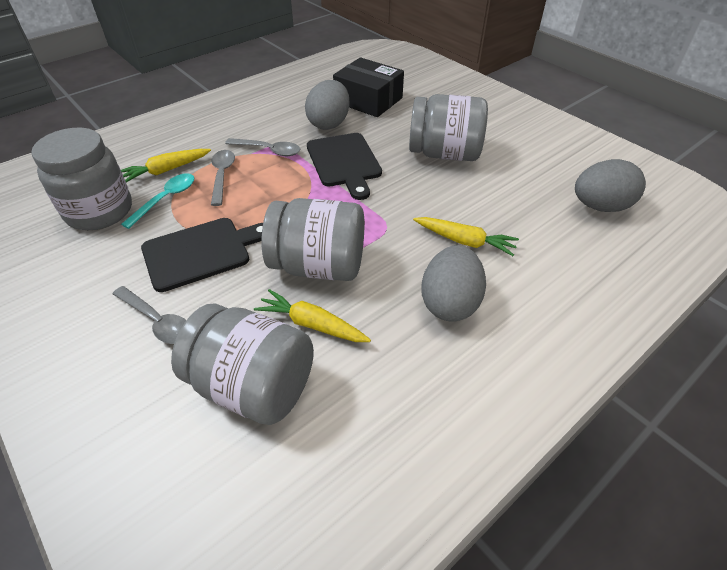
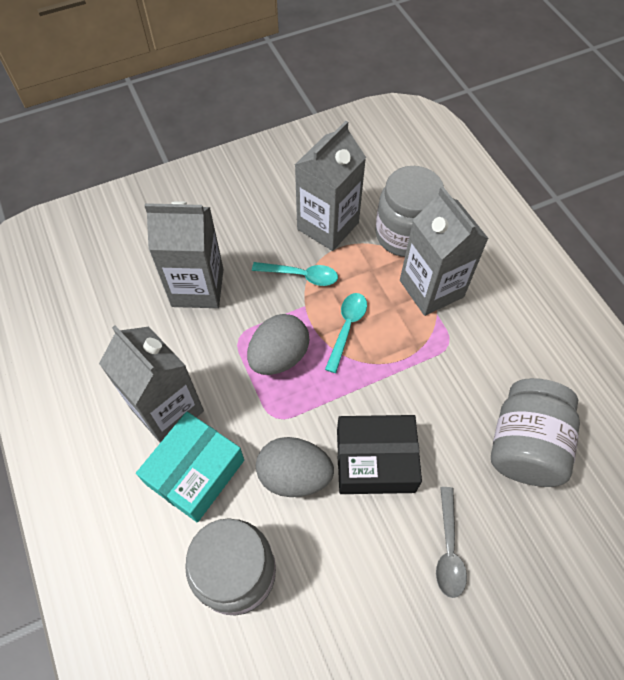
black cutting board: [141,218,263,292] [307,133,382,200] = 2 -> none = 0
grey carton: none = 0 -> [99,326,204,443] [145,201,224,308] [295,121,366,251] [400,187,489,316] = 4
grey egg: [305,80,350,130] [421,245,486,322] [575,159,646,212] = 3 -> [247,314,309,375] [256,437,334,497] = 2
grey jar: [31,128,132,230] [171,303,314,425] [262,198,365,281] [409,94,488,161] = 4 -> [185,518,276,616] [375,166,444,257] [491,378,580,487] = 3
grey spoon: [113,286,186,344] [211,150,235,206] [225,138,300,156] = 3 -> [436,487,467,598] = 1
turquoise box: none = 0 -> [136,412,244,522] = 1
turquoise spoon: [121,173,195,229] = 1 -> [252,262,338,286] [325,293,367,373] = 2
yellow carrot: [121,149,211,182] [254,289,371,342] [413,217,519,256] = 3 -> none = 0

